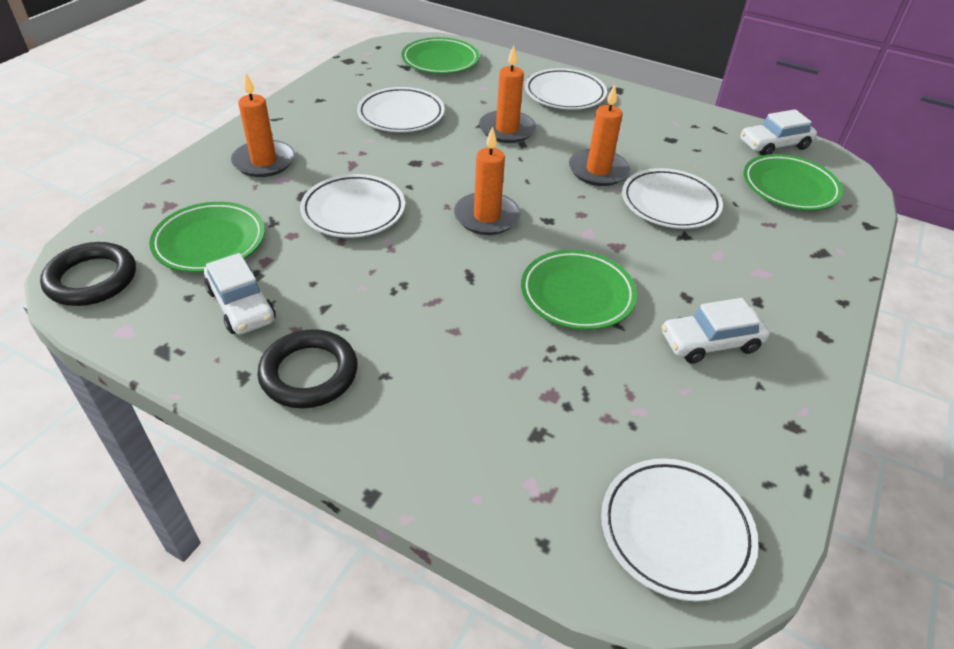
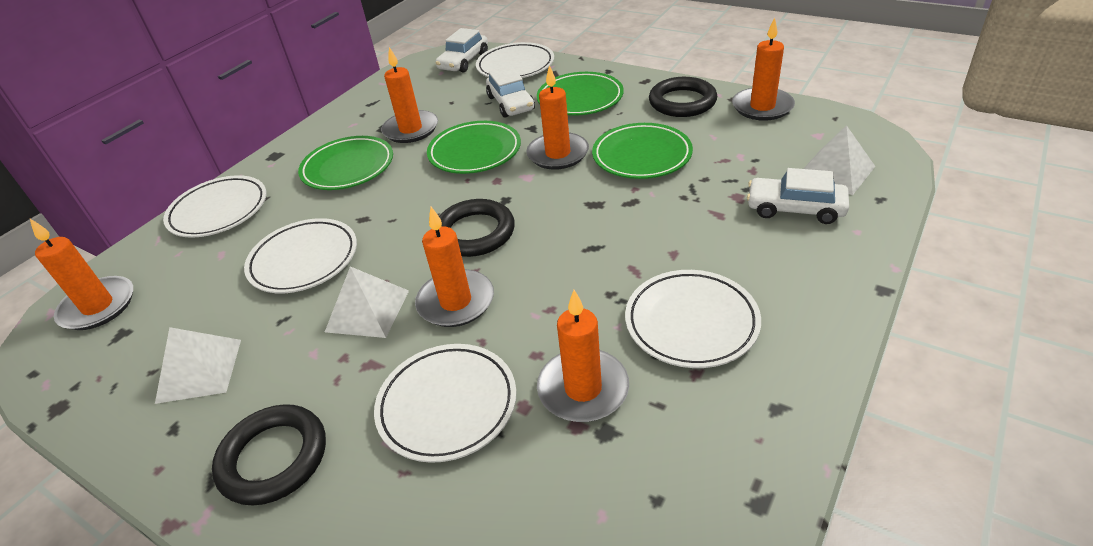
black ring: [40,242,136,306] [257,329,358,408] = 2 -> [212,404,326,505] [439,199,515,257] [649,77,717,117] = 3
orange candle: [231,73,295,177] [454,126,521,235] [479,45,536,143] [569,84,630,186] = 4 -> [30,219,133,330] [381,47,438,143] [415,207,494,327] [526,65,589,170] [537,290,629,422] [732,17,795,121] = 6
white pyramid: none = 0 -> [155,327,241,404] [325,266,409,338] [803,125,875,195] = 3

